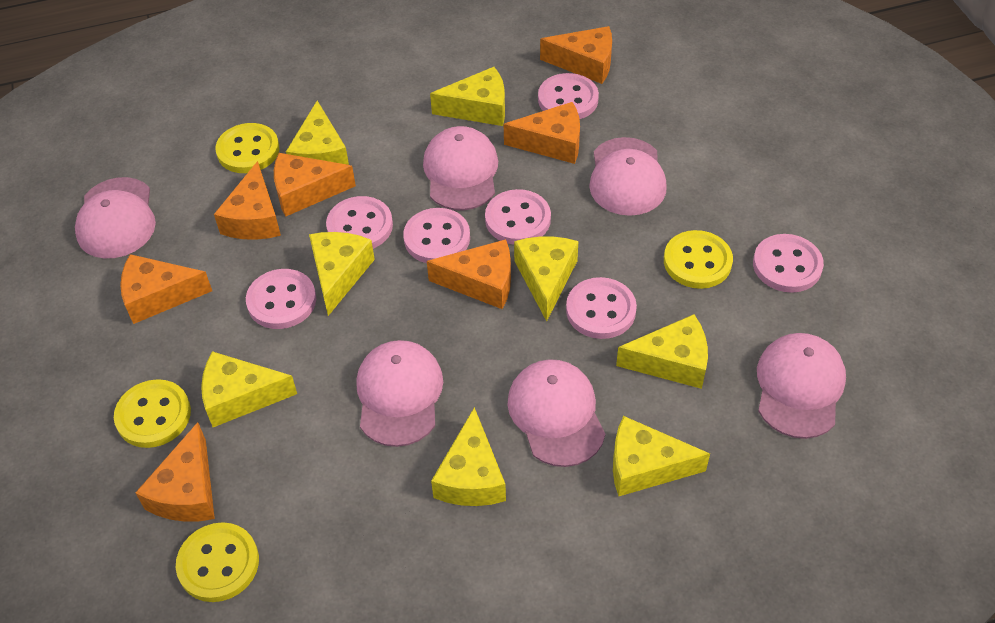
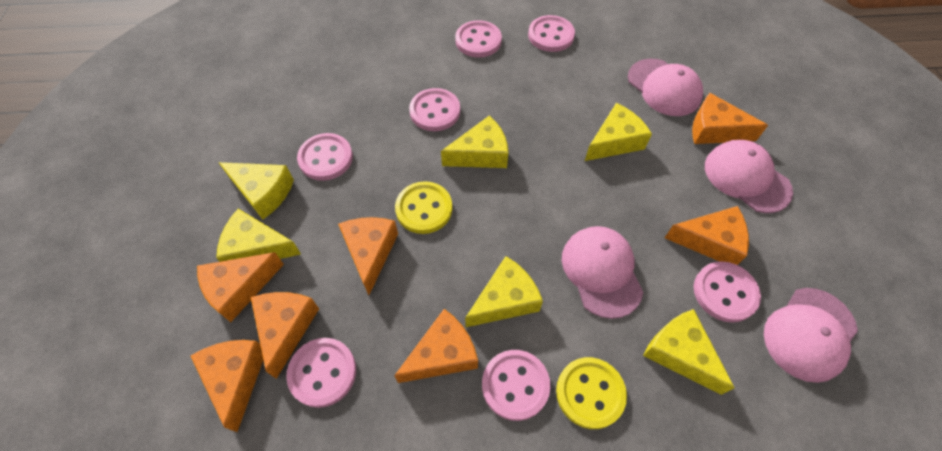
pink cap: [75,177,156,258] [356,340,443,447] [423,126,498,211] [507,359,605,467] [589,137,667,216] [757,333,846,439] = 6 -> [562,226,643,319] [628,59,703,116] [705,140,793,213] [764,288,858,383] = 4
yellow button: [114,379,191,448] [176,522,259,602] [216,123,279,173] [664,230,733,289] = 4 -> [395,181,452,234] [556,357,627,429] = 2
yellow cheese: [201,351,297,427] [286,101,349,165] [309,232,375,316] [430,67,505,126] [431,407,506,506] [514,237,578,321] [613,416,710,496] [616,314,708,389] = 8 -> [216,209,301,262] [219,162,294,220] [441,116,508,168] [465,256,543,327] [585,103,652,161] [643,309,735,395] = 6

